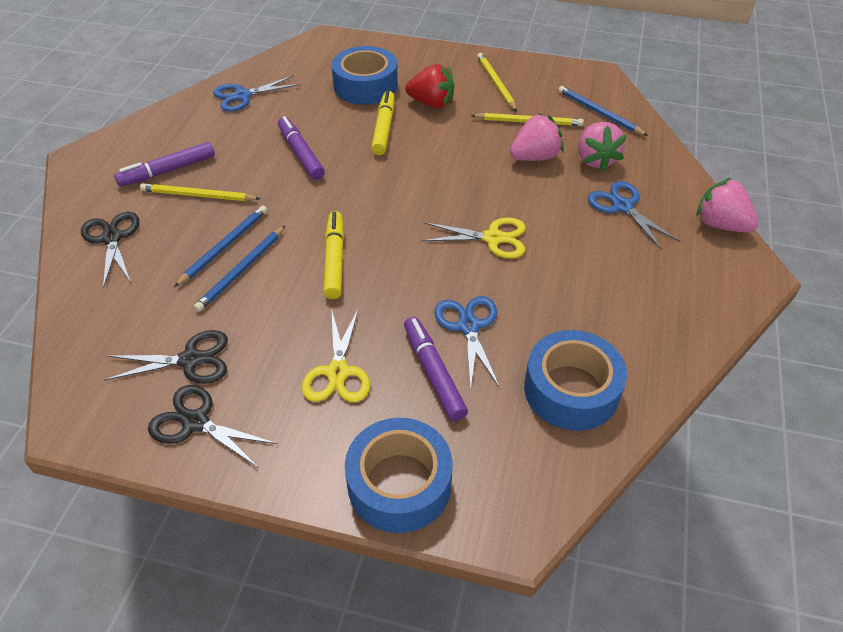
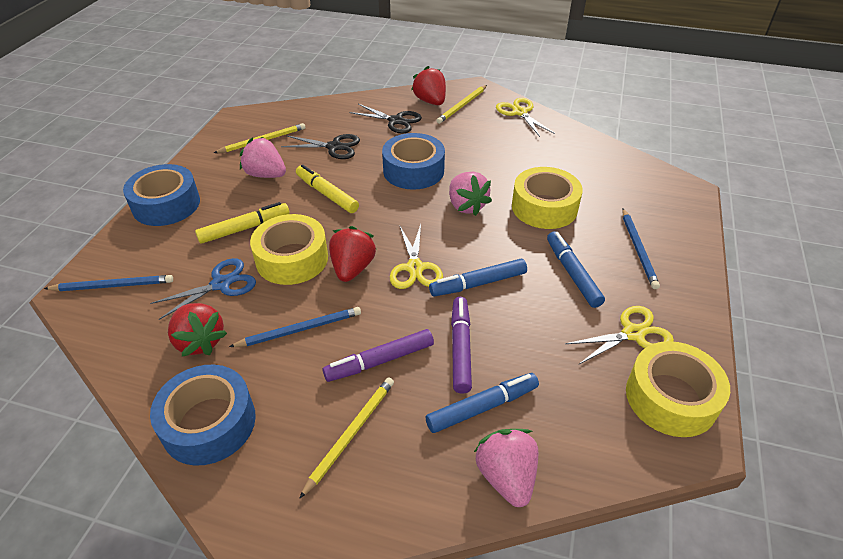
black scissors: [81,212,139,288] [104,330,228,384] [148,385,277,468] = 3 -> [281,134,360,159] [349,104,422,134] = 2
blue marker: none = 0 -> [426,373,539,433] [429,259,527,297] [547,231,605,308] = 3
blue scissors: [213,75,301,112] [434,296,500,391] [588,181,680,250] = 3 -> [150,258,256,320] = 1
purple marker: [114,142,215,187] [278,116,325,180] [404,317,468,421] = 3 -> [322,329,434,382] [451,297,472,394] = 2
red strawberry: [405,64,454,109] = 1 -> [168,303,227,357] [329,226,376,282] [411,66,446,105] = 3
yellow scissors: [302,308,370,402] [422,217,526,259] = 2 -> [390,224,443,289] [496,98,555,137] [565,306,674,364] = 3
yellow tape: none = 0 -> [250,214,328,285] [512,167,583,229] [626,341,730,437] = 3

